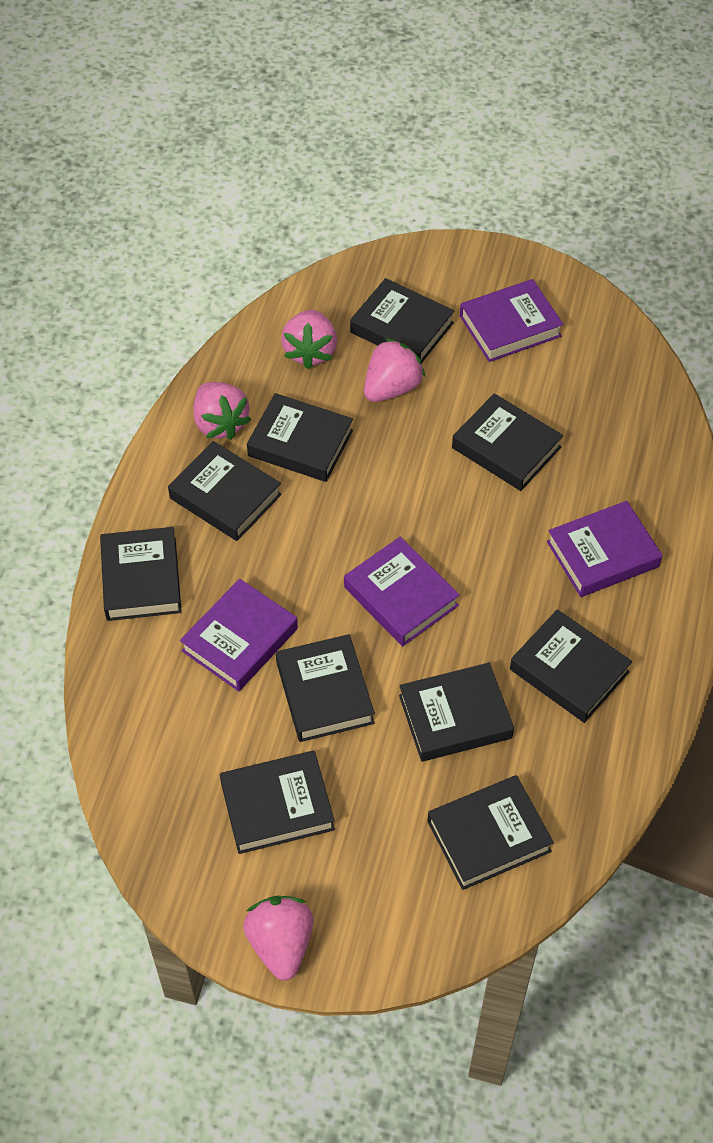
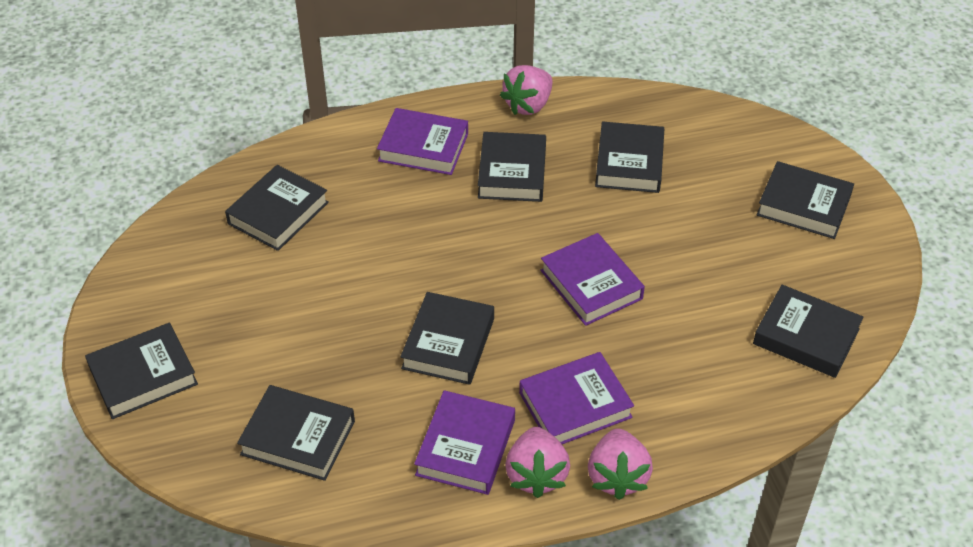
black book: [100,527,182,621] [168,441,282,541] [220,751,335,854] [247,393,353,482] [276,634,375,742] [350,278,454,362] [399,663,514,762] [427,775,554,890] [452,393,563,491] [510,609,632,723] = 10 -> [85,323,198,419] [225,165,329,251] [237,385,355,481] [400,292,494,385] [478,132,546,202] [595,121,664,193] [753,285,864,378] [756,161,854,239] = 8
pink strawberry: [193,382,251,440] [243,896,314,981] [281,310,337,369] [364,338,425,402] = 4 -> [500,65,552,115] [505,427,570,498] [588,428,653,500] = 3

